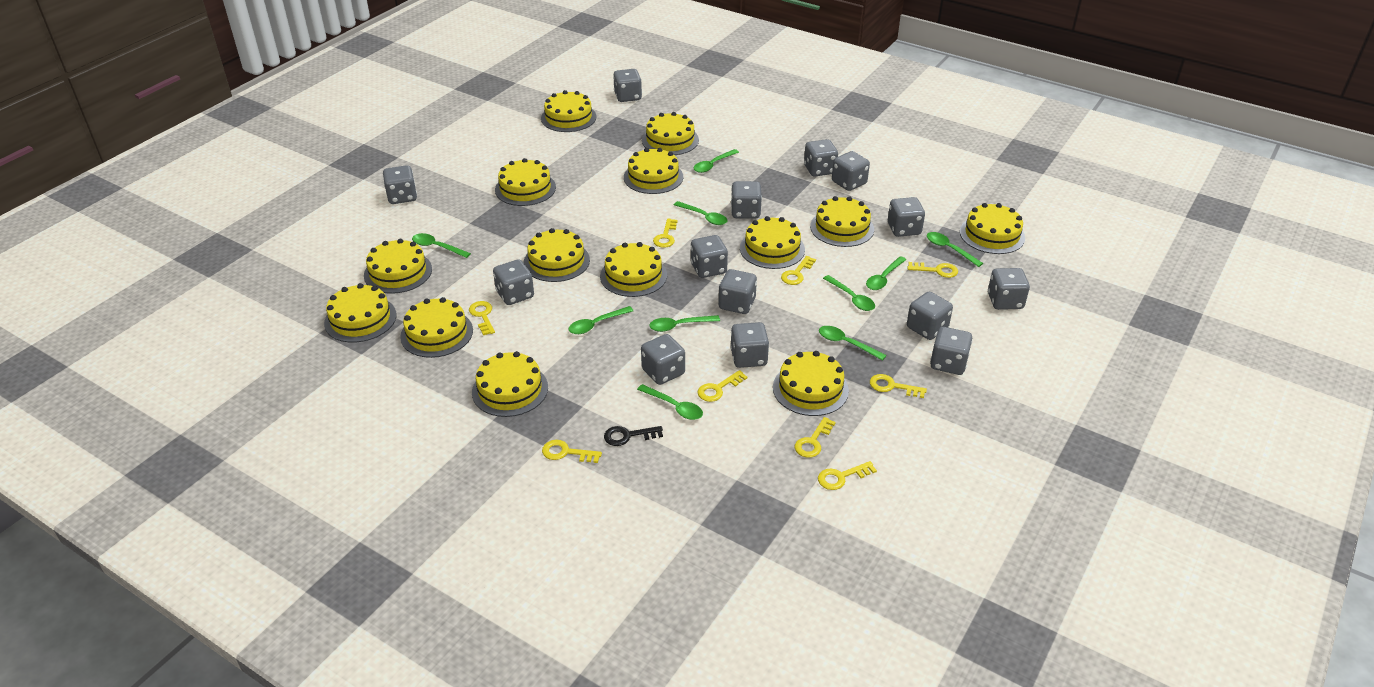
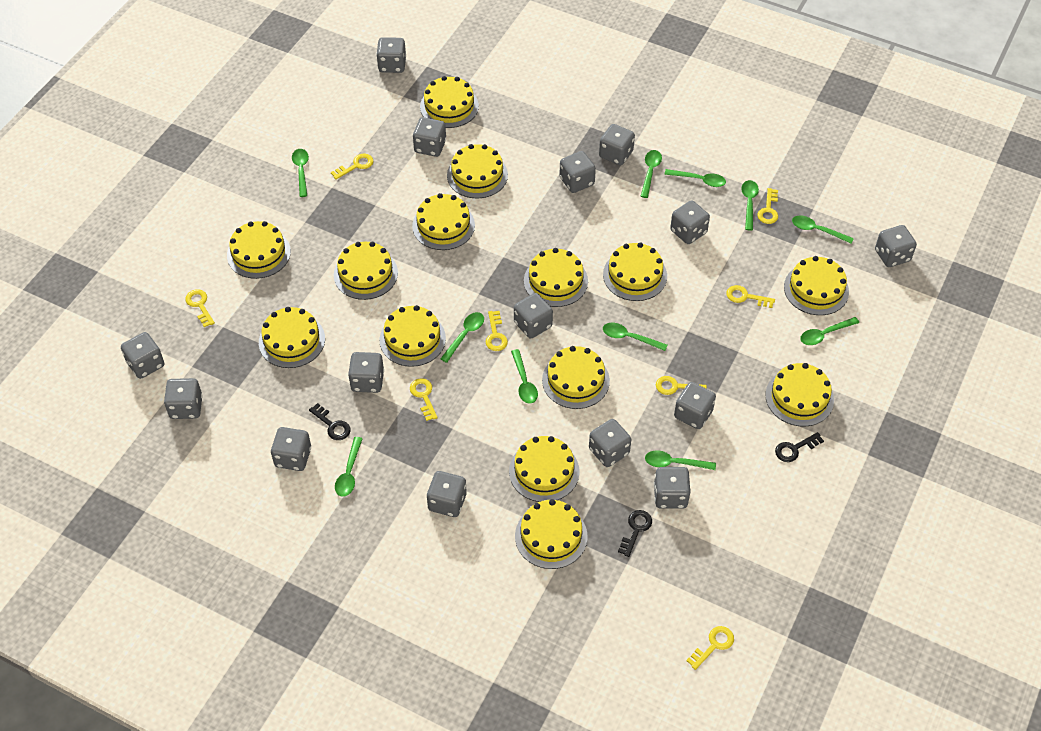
black key: [604,426,663,446] = 1 -> [309,403,351,440] [618,510,652,557] [775,432,824,462] = 3
green spoon: [412,233,471,258] [568,306,633,334] [637,384,703,420] [649,315,720,332] [674,201,727,225] [694,149,739,173] [819,326,887,361] [823,275,875,311] [866,256,906,290] [927,232,983,267] = 10 -> [292,149,309,197] [335,437,363,497] [440,312,484,363] [511,349,538,404] [603,323,667,351] [640,150,662,198] [645,450,716,470] [664,169,726,187] [741,180,759,231] [792,215,854,244] [800,317,859,345] = 11
grey dice: [383,165,417,204] [493,259,534,305] [613,69,642,102] [641,334,685,385] [691,235,728,278] [718,269,757,314] [730,322,769,368] [731,181,762,219] [804,139,838,177] [832,151,870,191] [888,197,925,237] [907,292,953,340] [930,327,972,375] [988,268,1030,310] = 14 -> [121,332,164,379] [164,378,203,419] [271,427,311,471] [348,352,384,393] [376,37,406,73] [413,117,446,157] [427,471,467,517] [514,293,553,339] [559,151,596,193] [589,419,631,467] [599,124,635,166] [654,467,691,509] [670,200,710,244] [674,382,716,429] [875,225,917,267] = 15
yellow key: [469,301,495,335] [542,440,602,463] [653,219,678,248] [698,370,748,402] [781,256,816,285] [794,417,836,458] [818,461,877,490] [870,374,927,398] [907,262,958,278] = 9 -> [185,289,215,327] [331,154,374,179] [410,378,438,421] [486,311,508,351] [656,376,707,395] [686,626,734,670] [727,285,775,308] [757,188,778,224] = 8

